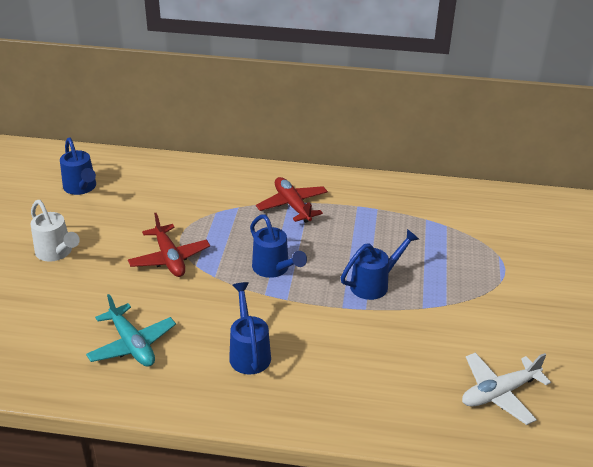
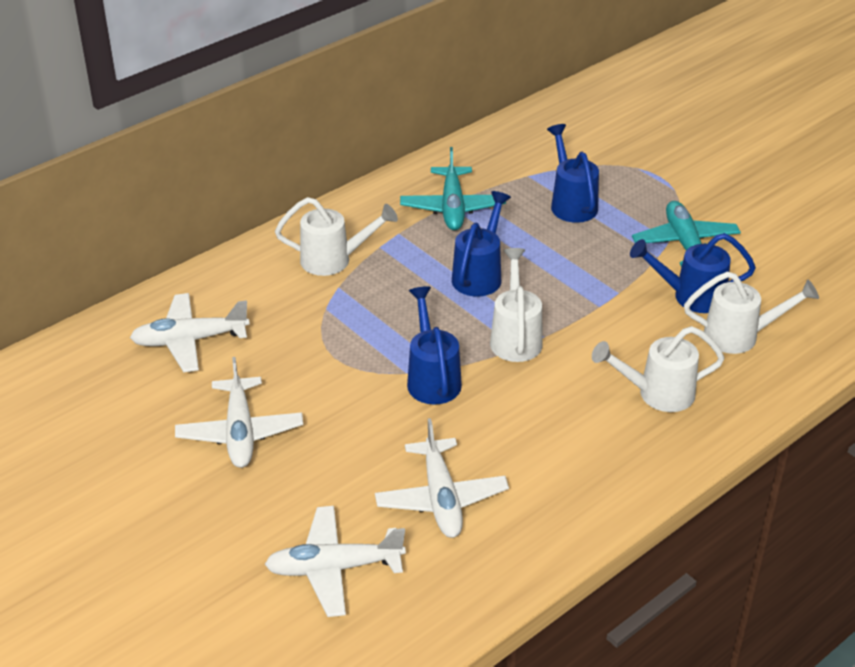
red plane: [128,213,210,277] [256,177,328,223] = 2 -> none = 0
turquoise plane: [86,294,176,367] = 1 -> [400,147,506,230] [632,201,741,267] = 2
white plane: [462,352,551,425] = 1 -> [130,293,250,372] [175,357,303,468] [264,506,406,617] [375,418,509,538] = 4
white watering can: [31,200,80,262] = 1 -> [275,197,398,276] [490,248,543,362] [592,326,724,412] [684,272,819,354] = 4

